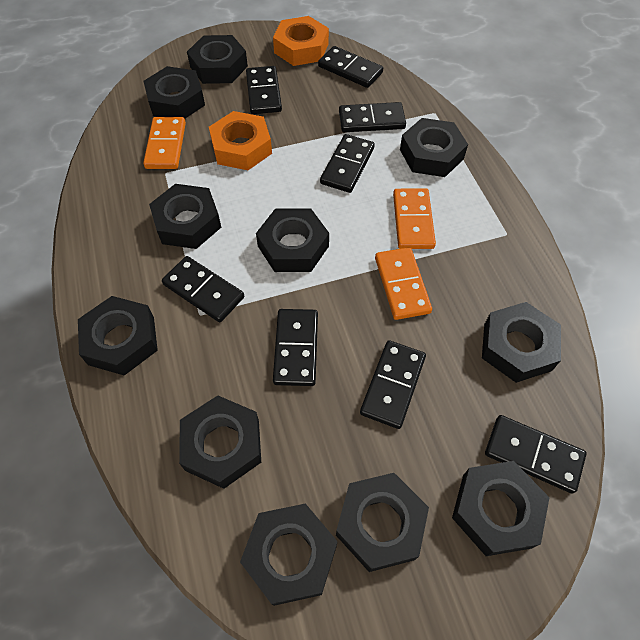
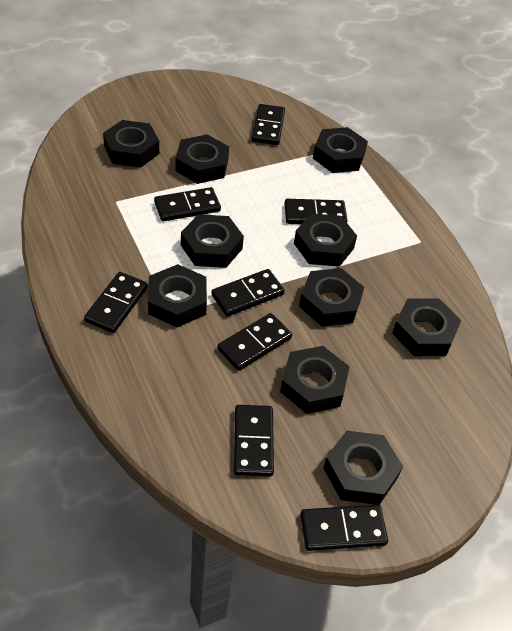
black nut: [78,296,158,375] [143,66,205,119] [149,184,221,249] [179,395,261,489] [187,35,248,84] [240,503,338,606] [256,208,329,272] [336,473,429,572] [400,118,468,177] [452,461,550,556] [482,302,561,383] = 11 -> [103,120,159,168] [148,264,207,327] [176,134,229,184] [181,214,244,268] [280,346,350,414] [294,213,357,267] [299,268,364,327] [313,127,368,173] [323,431,403,505] [392,298,461,356] = 10
orange domino: [143,117,186,169] [375,247,432,320] [393,188,436,249] = 3 -> none = 0
orange nut: [209,111,272,170] [273,16,329,66] = 2 -> none = 0

